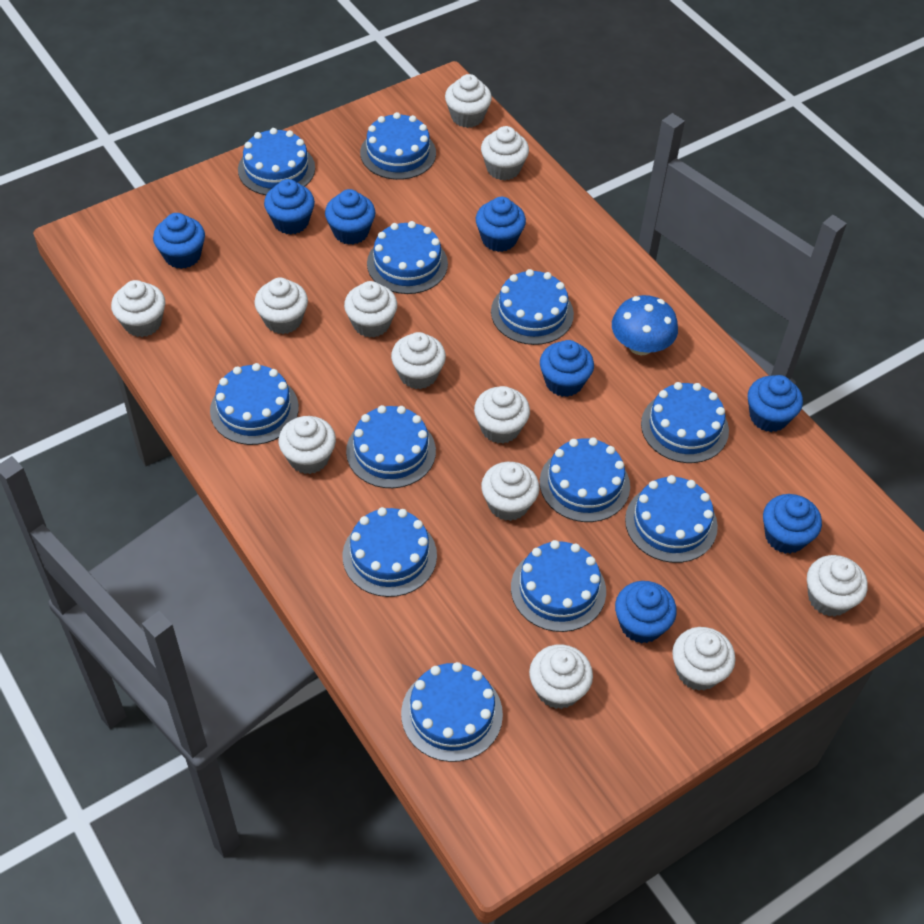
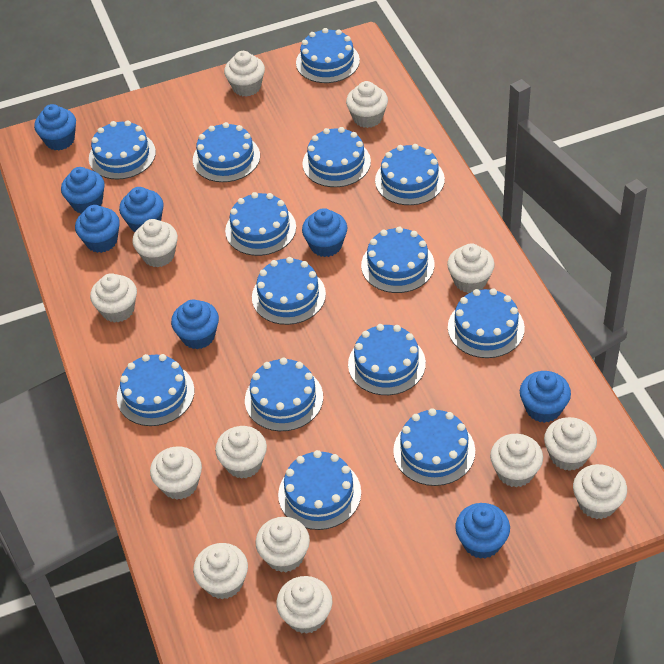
blue cake: [210,363,299,445] [238,128,315,195] [343,507,437,597] [346,405,436,488] [360,112,436,180] [367,221,448,294] [401,662,503,762] [491,269,574,345] [511,540,606,632] [540,437,630,522] [625,475,718,563] [641,382,729,463] = 12 -> [89,120,156,179] [117,354,195,426] [193,122,260,182] [225,192,296,256] [245,358,323,431] [252,257,326,325] [278,450,361,530] [296,28,360,83] [302,127,371,187] [348,324,426,395] [361,227,434,293] [375,144,445,205] [393,408,475,486] [448,288,525,358] = 14
blue mushroom: [612,295,678,355] = 1 -> none = 0
white cupcake: [111,280,165,337] [254,277,308,334] [279,416,336,474] [344,281,397,338] [391,332,446,389] [445,74,492,128] [474,386,530,444] [481,126,529,180] [481,462,540,521] [529,644,593,709] [672,627,735,691] [807,555,868,617] = 12 -> [90,273,137,323] [133,219,178,267] [150,446,202,500] [193,543,248,599] [215,426,267,479] [224,51,265,97] [256,517,310,572] [276,576,332,634] [346,81,388,128] [447,243,495,293] [490,434,543,488] [544,417,597,471] [573,464,627,519] = 13

